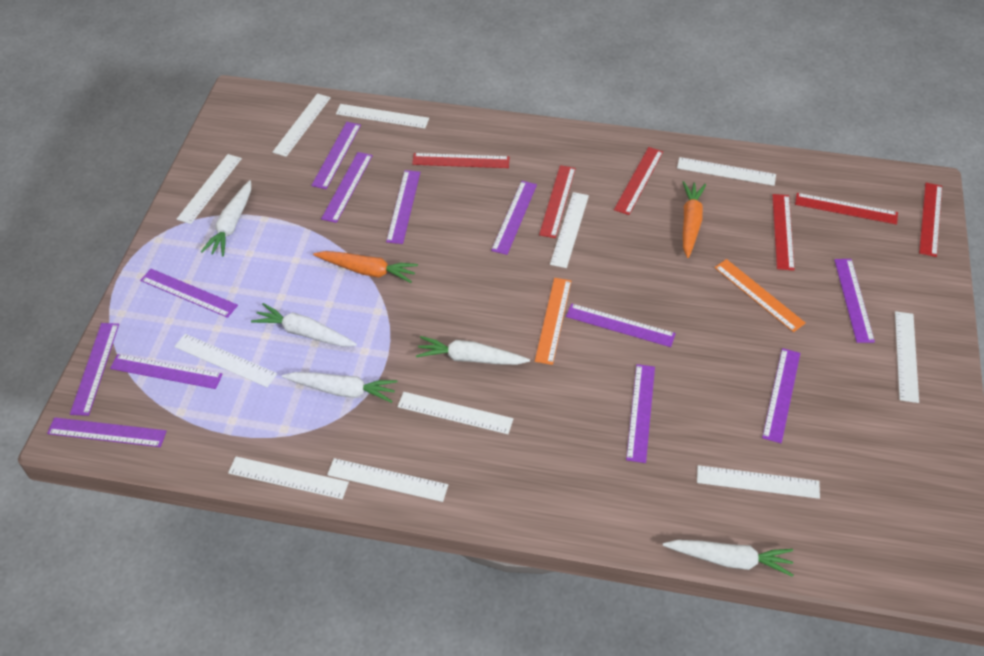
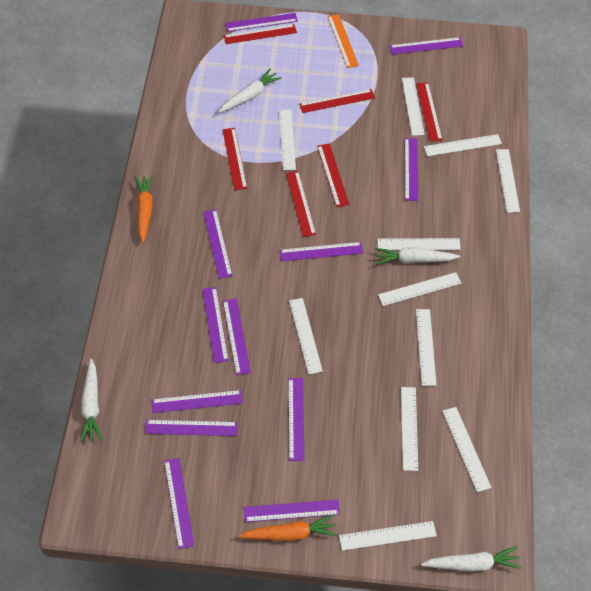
orange ruler: [535,278,571,365] [714,259,806,332] = 2 -> [327,14,359,68] = 1
white carrot: [201,180,251,256] [251,303,357,347] [282,372,397,403] [416,336,530,365] [663,540,793,577] = 5 -> [80,359,102,443] [219,68,282,113] [375,247,460,265] [421,546,522,571] = 4

